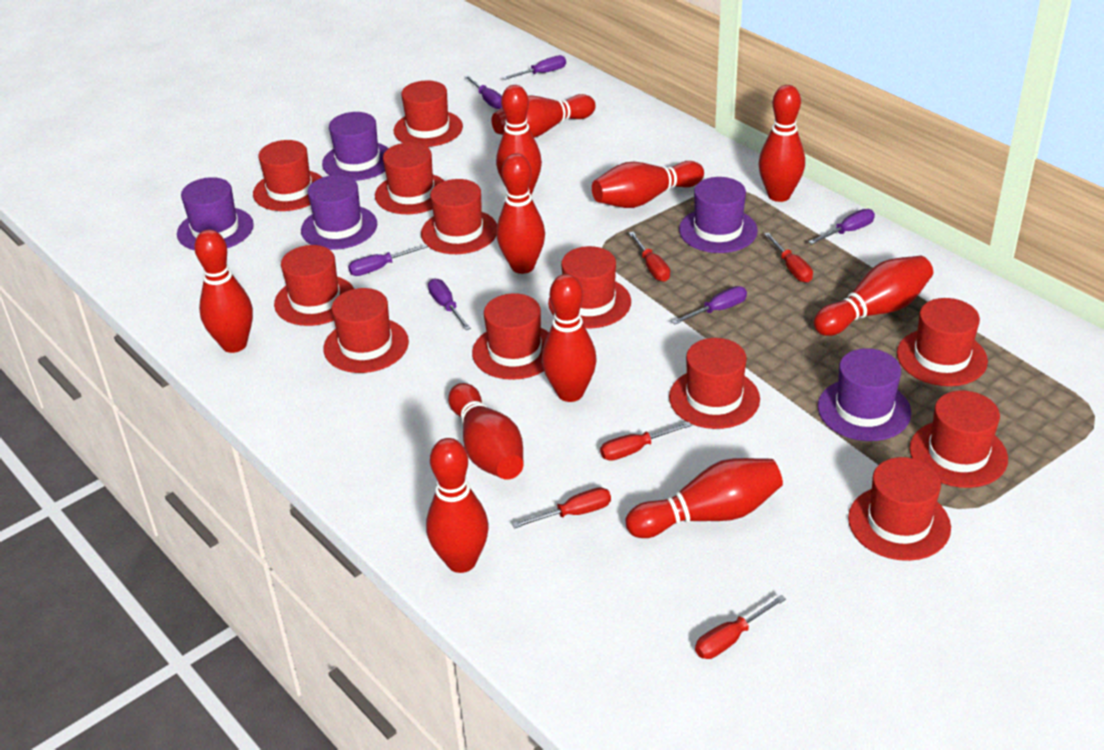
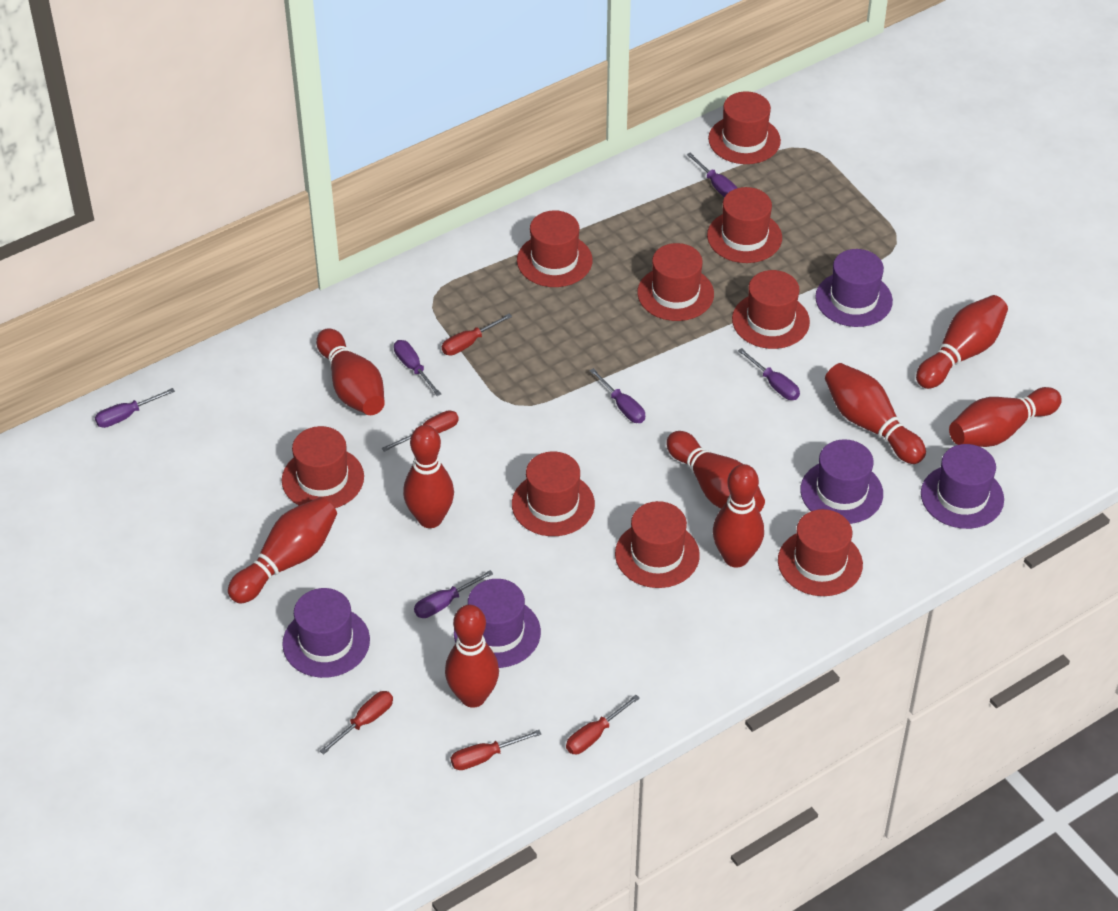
red bowling pin: [194,230,253,353] [426,438,489,573] [448,383,524,480] [492,94,596,138] [496,85,542,195] [496,153,545,274] [542,274,597,402] [592,161,704,208] [626,458,783,538] [758,85,805,202] [814,256,933,336] = 11 -> [228,497,337,604] [316,328,385,415] [403,425,454,528] [445,605,499,708] [666,431,765,512] [713,464,764,568] [825,363,926,464] [916,295,1008,389] [949,387,1062,447] = 9
red hat: [253,140,322,211] [274,245,354,326] [323,288,409,373] [375,142,444,214] [394,81,463,147] [421,179,497,254] [472,293,549,380] [548,246,631,328] [669,338,760,429] [848,457,951,561] [897,298,988,386] [910,391,1008,488] = 12 -> [282,426,364,508] [512,451,595,536] [517,210,593,287] [615,501,700,588] [637,243,714,321] [707,187,782,263] [708,91,781,164] [732,270,810,349] [778,509,863,596] = 9

